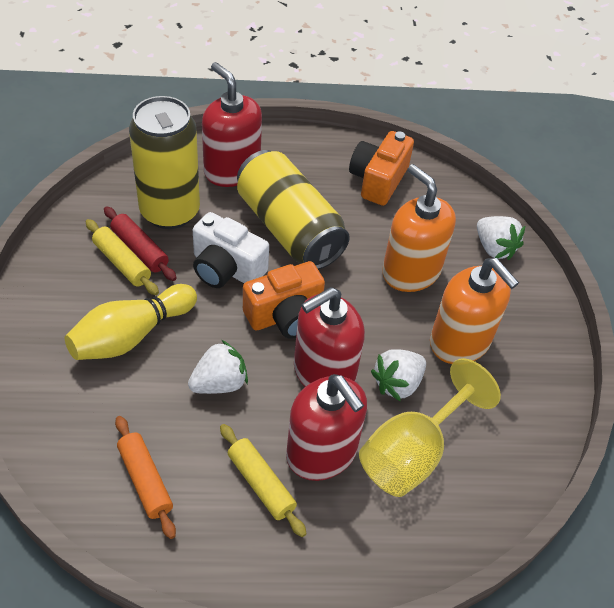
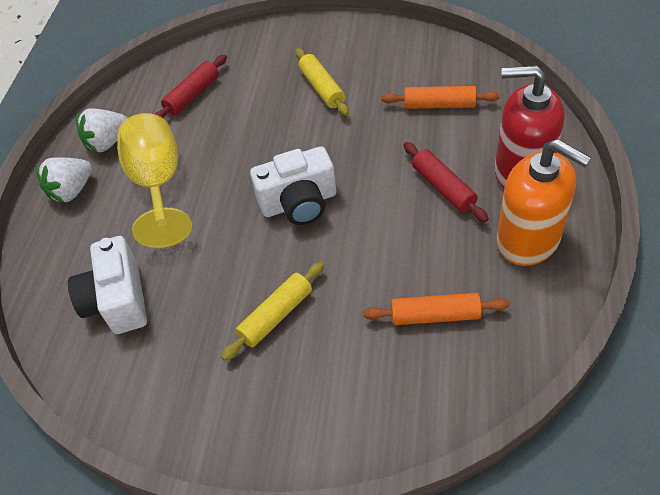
orange camera: [243,261,325,339] [349,131,414,206] = 2 -> none = 0
orange rolling pin: [115,416,176,539] = 1 -> [363,293,509,325] [381,86,500,109] = 2
orange soap dispenser: [382,164,456,292] [430,258,519,364] = 2 -> [496,139,591,266] = 1
red rolling pin: [104,206,177,281] = 1 -> [155,54,227,119] [403,142,489,222] = 2
red soap dispenser: [202,62,262,187] [286,374,367,481] [294,287,365,387] = 3 -> [495,65,565,189] = 1
white camera: [193,212,269,288] = 1 -> [68,236,147,334] [250,146,337,225] = 2
white strawberry: [188,340,248,394] [371,349,426,401] [477,216,525,260] = 3 -> [36,157,92,203] [76,108,127,153] = 2
yellow bowling pin: [65,284,197,360] = 1 -> none = 0
yellow can: [129,96,200,229] [237,150,350,270] = 2 -> none = 0

